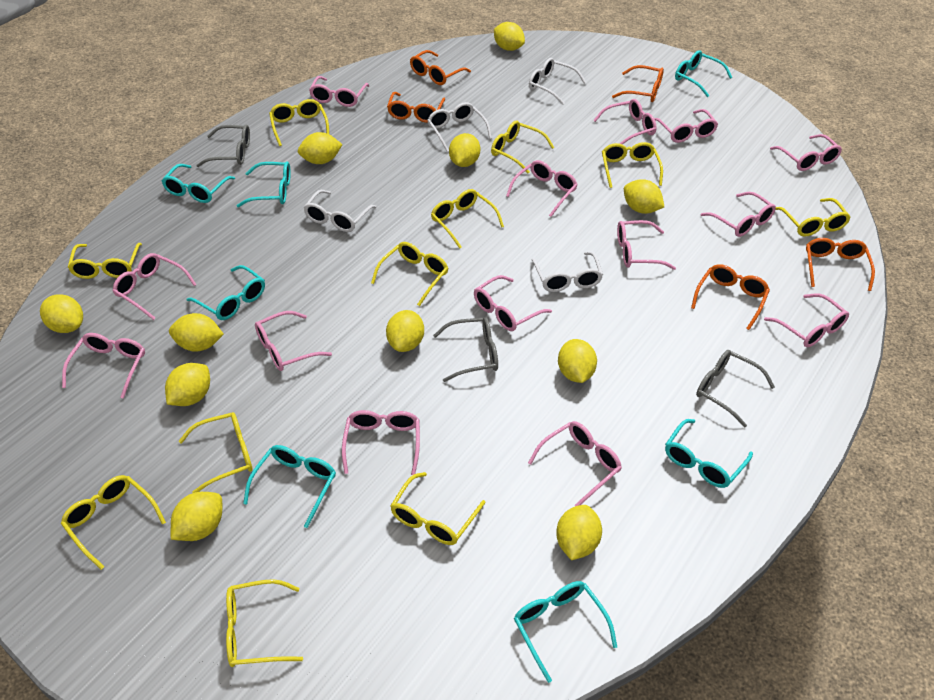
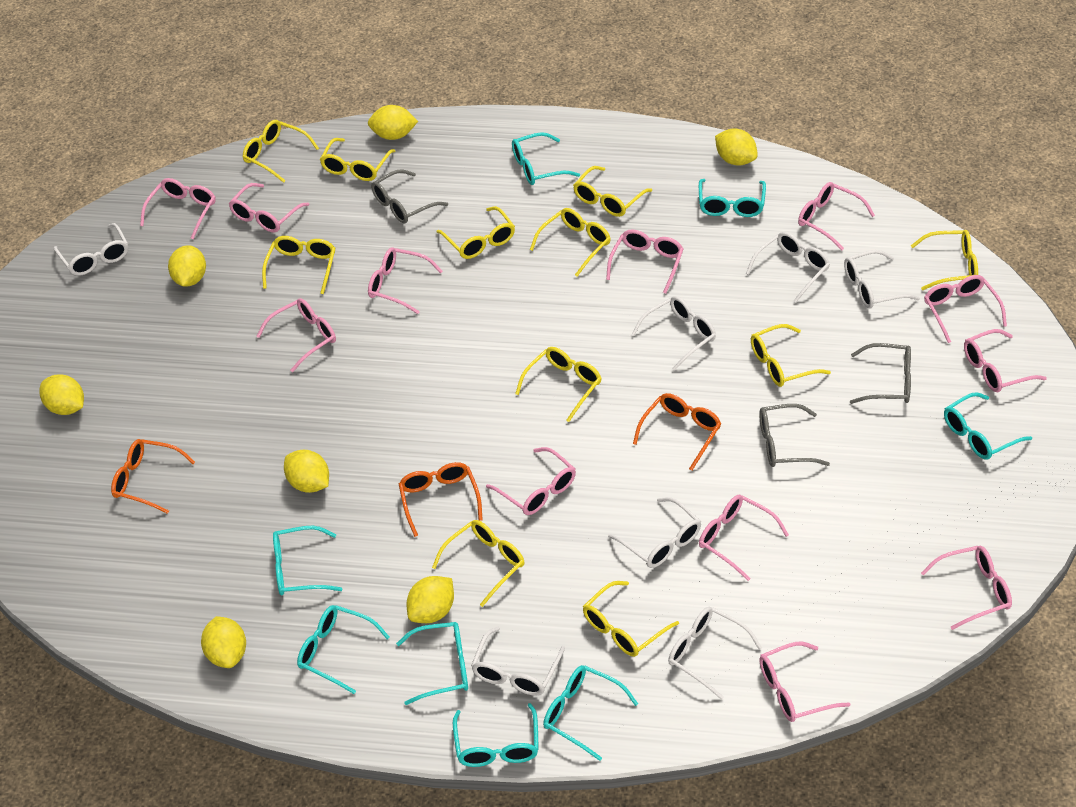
orange glasses: [387,92,445,123] [410,50,471,85] [612,65,664,102] [691,264,770,330] [806,238,875,291] = 5 -> [111,439,195,514] [399,462,483,537] [633,393,721,470] = 3
pink glasses: [62,333,145,399] [113,253,197,320] [255,311,332,371] [309,76,369,107] [342,410,420,475] [474,275,552,331] [506,160,578,217] [528,421,622,506] [594,99,657,145] [617,220,676,270] [654,109,718,143] [701,192,776,237] [764,293,849,347] [770,134,842,171] = 14 -> [140,178,216,239] [229,183,310,232] [256,298,336,372] [368,247,443,314] [486,447,576,515] [606,229,684,294] [699,494,789,581] [759,642,850,722] [798,182,875,250] [921,546,1012,630] [924,275,1007,343] [964,329,1047,392] = 12
turquoise glasses: [162,164,235,203] [186,265,265,320] [237,161,291,207] [243,445,336,528] [514,581,617,683] [665,419,753,488] [675,50,732,97] = 7 -> [273,526,342,595] [297,605,390,694] [396,622,468,705] [453,703,539,767] [512,132,580,185] [543,665,638,761] [699,179,766,217] [944,392,1032,460] = 8
white glasses: [303,190,376,232] [427,102,492,152] [529,58,586,105] [532,252,603,292] = 4 -> [54,223,128,276] [471,627,565,696] [608,497,701,568] [631,296,716,371] [668,607,762,700] [746,232,830,302] [844,250,920,309] = 7
yellow lemon: [40,294,83,333] [165,363,210,406] [169,313,224,352] [171,492,222,541] [298,132,343,164] [386,310,424,352] [449,133,480,167] [494,22,525,51] [556,505,602,560] [558,339,597,383] [624,179,664,214] = 11 -> [40,374,84,415] [168,245,206,287] [201,616,246,668] [284,450,329,493] [368,105,418,140] [406,576,454,623] [715,128,758,166] = 7

